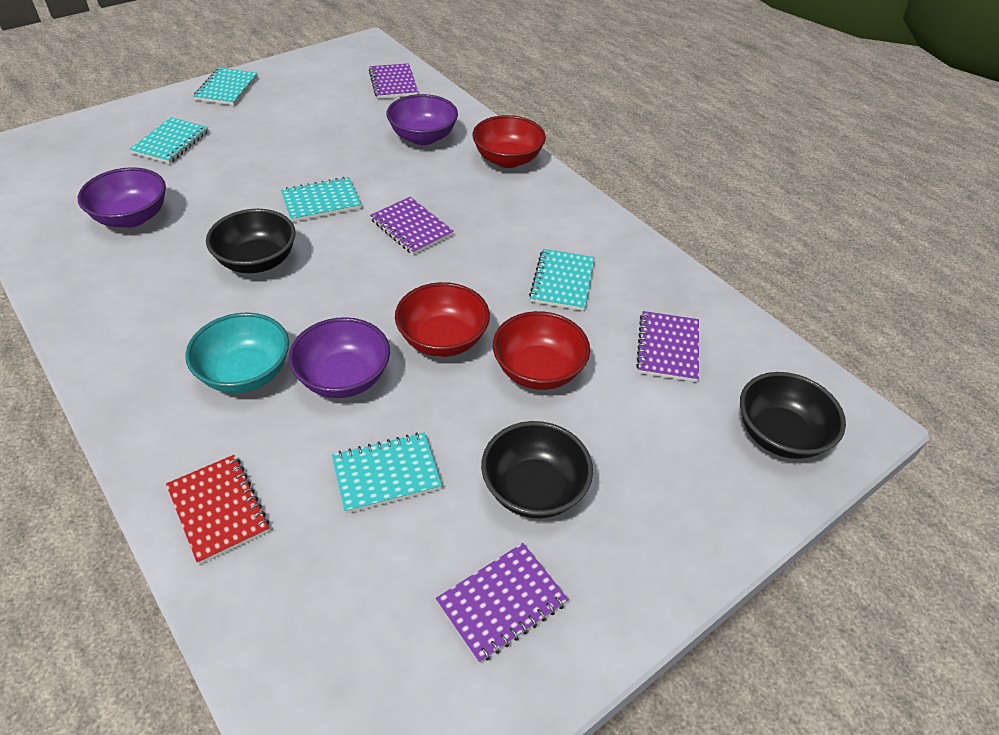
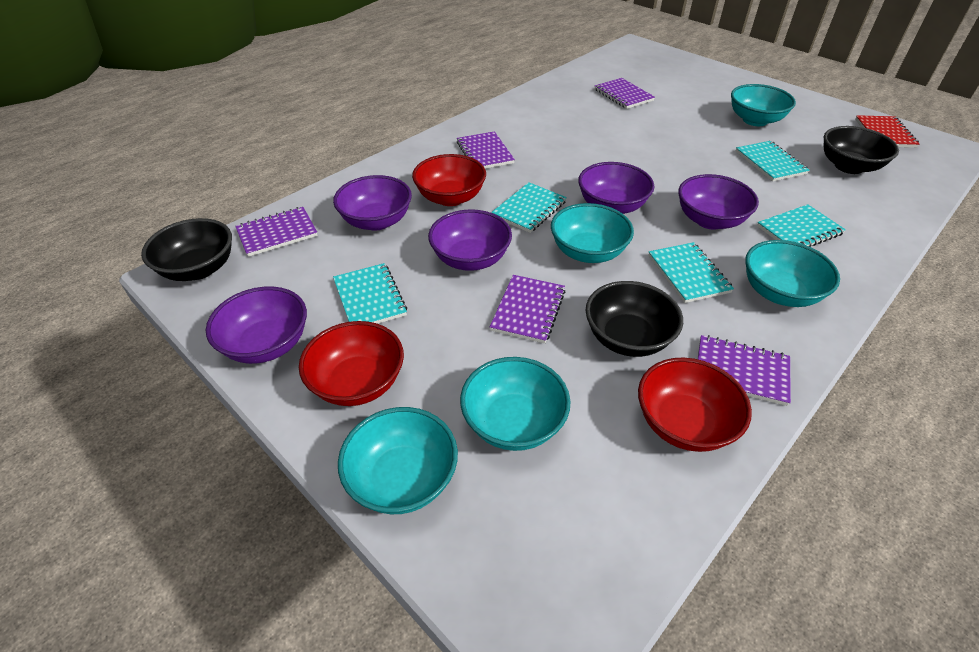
purple bowl: [78,167,166,228] [289,317,390,398] [386,94,458,145] = 3 -> [206,287,307,364] [333,175,412,231] [428,209,512,271] [578,162,654,214] [678,174,759,230] = 5
purple notebook: [369,63,418,99] [370,197,454,255] [436,543,569,663] [636,311,699,382] = 4 -> [235,207,318,257] [457,131,515,169] [490,275,565,344] [595,78,655,109] [698,335,791,406] = 5
turquoise bowl: [185,313,289,393] = 1 -> [338,407,458,514] [460,357,570,451] [551,203,634,263] [731,84,796,126] [745,240,840,307] = 5

